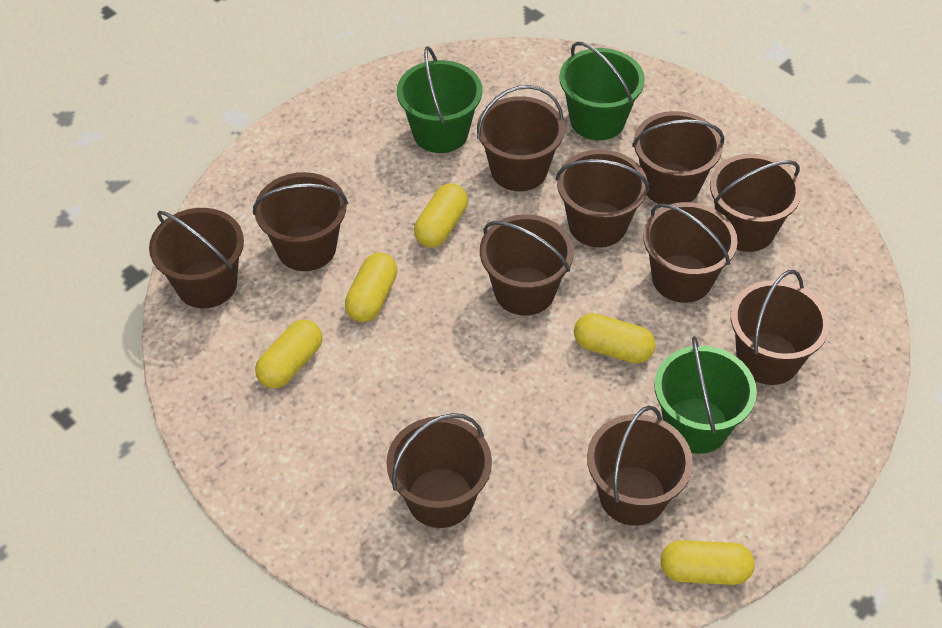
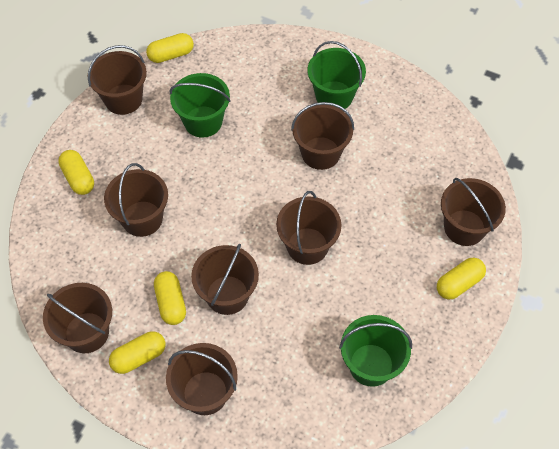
brown bucket: [149,208,244,308] [253,172,348,271] [386,413,492,528] [477,85,565,191] [480,214,574,316] [556,150,649,247] [587,405,693,526] [632,111,724,205] [643,202,738,303] [710,154,802,252] [731,270,830,385] = 11 -> [43,283,112,353] [88,45,147,115] [104,163,168,237] [166,343,238,415] [191,244,259,315] [276,191,341,265] [291,102,354,170] [441,178,506,246] = 8

